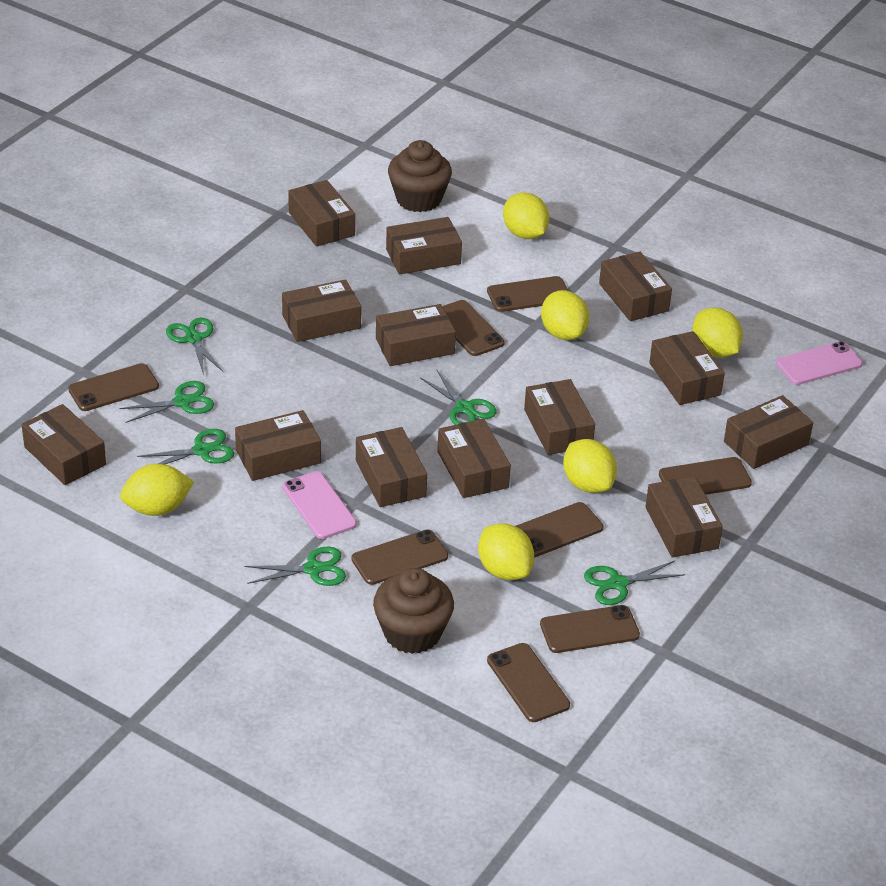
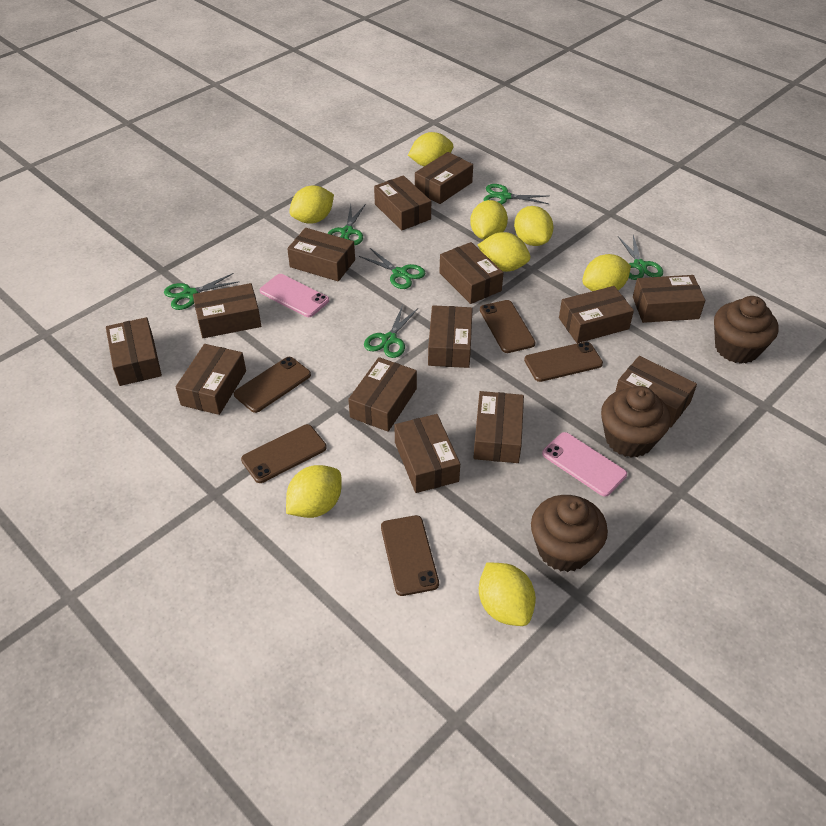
brown box: [22,404,106,485] [235,410,321,481] [282,279,361,342] [288,180,355,247] [356,427,427,507] [376,304,456,366] [386,217,462,274] [437,419,511,498] [524,379,595,455] [599,252,672,321] [645,476,723,558] [649,331,725,405] [724,395,813,469] = 13 -> [106,317,162,386] [176,344,246,415] [193,283,261,338] [287,228,355,281] [348,357,417,432] [374,175,431,231] [394,414,460,493] [415,152,473,204] [428,305,473,368] [439,242,504,304] [473,391,524,463] [559,286,634,343] [615,356,697,427] [633,275,705,323] = 14
brown cupcake: [373,568,454,654] [388,140,452,212] = 2 -> [531,495,608,572] [601,386,671,458] [714,296,778,364] = 3
brown phone: [68,363,159,411] [351,530,448,585] [442,300,505,356] [487,276,568,312] [487,643,570,722] [516,502,603,557] [540,605,640,653] [659,457,752,495] = 8 -> [234,357,311,413] [241,424,327,483] [381,515,439,596] [480,300,536,353] [524,342,603,382] = 5
yellow lemon: [120,464,194,516] [478,523,534,580] [503,192,550,239] [541,290,589,340] [563,439,617,493] [692,308,743,358] = 6 -> [286,465,342,518] [289,186,334,224] [408,132,453,166] [470,200,508,240] [478,232,530,272] [479,562,536,626] [514,206,554,246] [582,254,631,291] = 8

